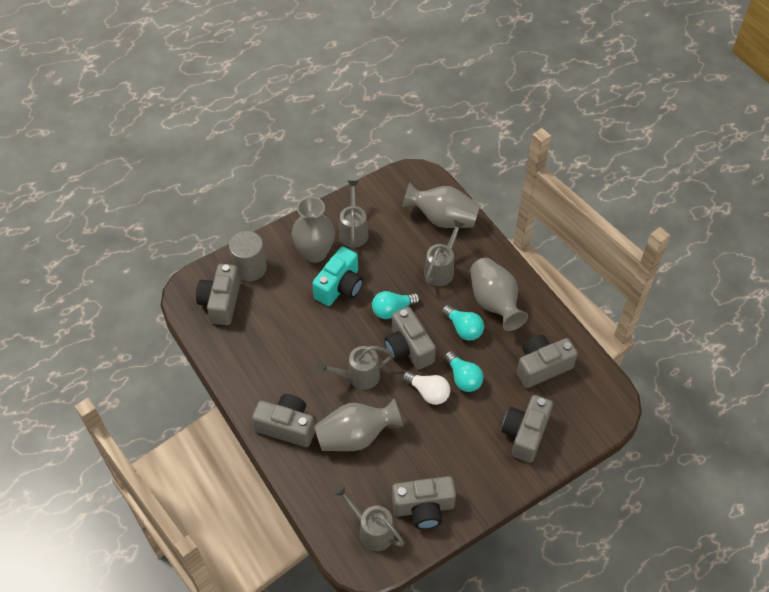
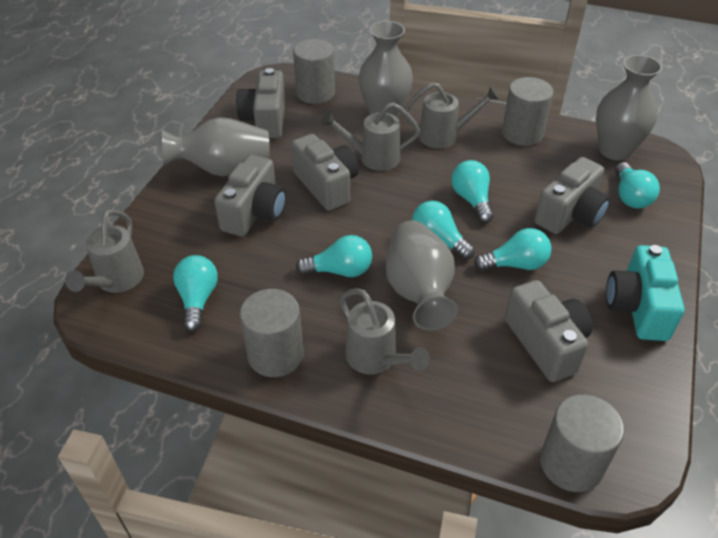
grey camera: [196,264,241,325] [252,394,315,447] [384,307,436,370] [392,476,456,529] [502,395,553,463] [517,335,578,388] = 6 -> [214,155,286,236] [236,68,285,138] [291,134,359,211] [505,280,592,382] [534,157,611,234] = 5
grey cylinder: [229,231,267,281] = 1 -> [240,289,304,377] [293,39,335,104] [502,77,554,146] [540,395,624,492] = 4
turquoise light bulb: [372,291,420,319] [442,305,484,341] [444,351,483,392] = 3 -> [173,255,218,332] [296,235,372,277] [412,201,475,260] [451,160,494,223] [474,228,551,271] [615,162,660,209] = 6
white light bulb: [402,371,450,405] = 1 -> none = 0

